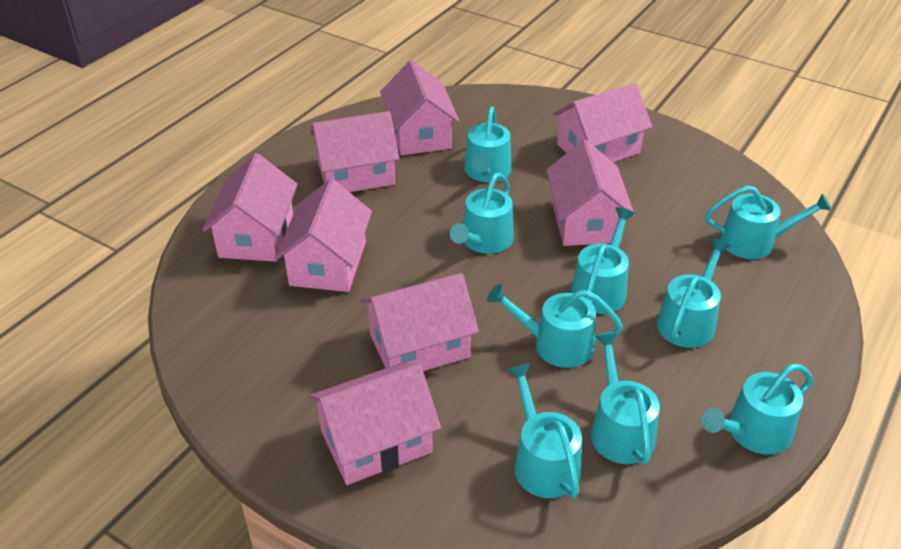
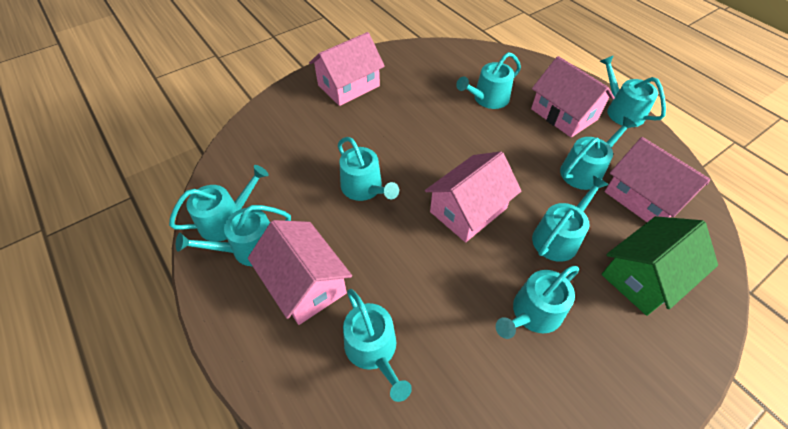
green house: none = 0 -> [601,216,718,316] = 1
pink house: [202,153,298,262] [275,179,372,292] [308,363,441,485] [310,111,400,192] [360,273,479,371] [380,61,460,155] [546,140,635,246] [553,83,652,162] = 8 -> [248,220,352,325] [309,32,385,106] [425,151,521,242] [531,56,615,137] [605,137,710,222] = 5

